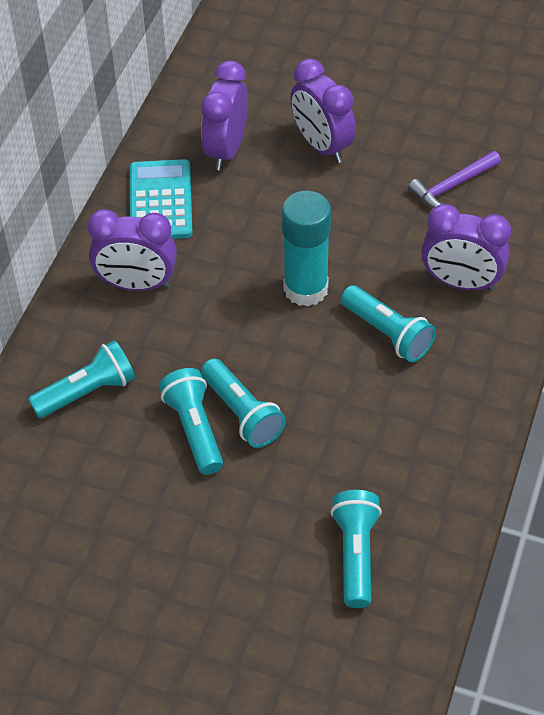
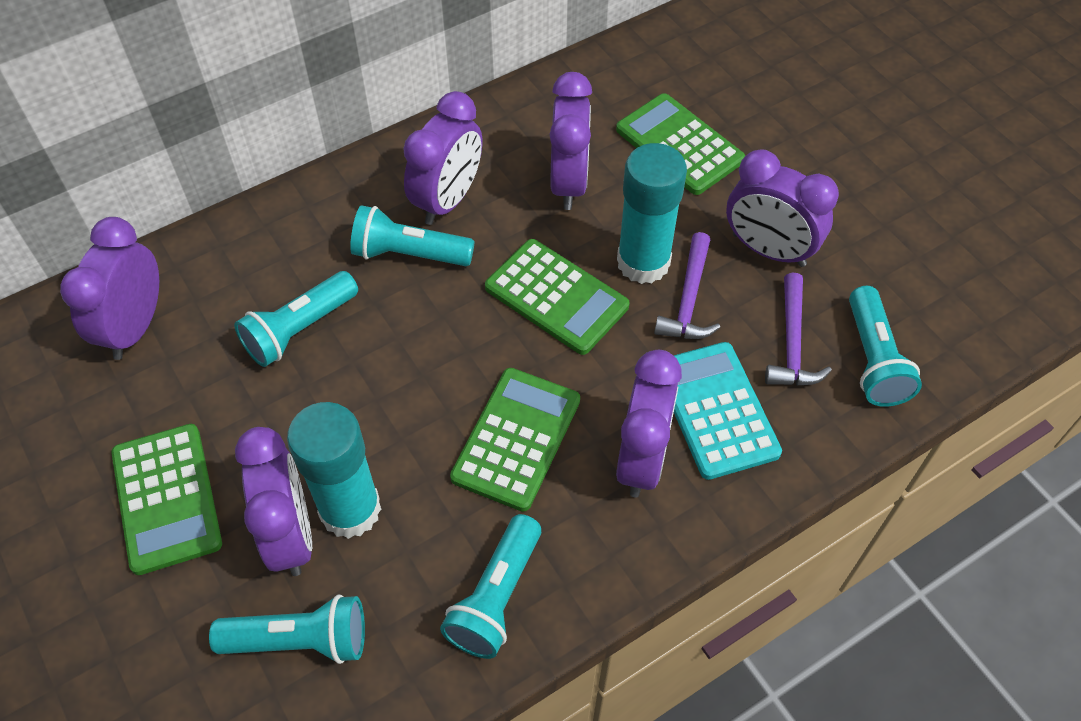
green calculator: none = 0 -> [111,424,222,575] [450,368,580,512] [485,239,630,355] [616,93,745,195] = 4
purple clock: [88,209,177,291] [201,61,248,170] [290,59,356,163] [421,204,511,291] = 4 -> [60,217,159,360] [235,427,312,576] [403,91,482,225] [550,72,592,210] [616,350,682,497] [726,149,839,267] = 6
purple hammer: [408,151,501,208] = 1 -> [654,232,720,339] [765,273,832,386] = 2
turquoise glue stick: [282,191,331,307] = 1 -> [287,402,381,539] [617,143,687,284] = 2

